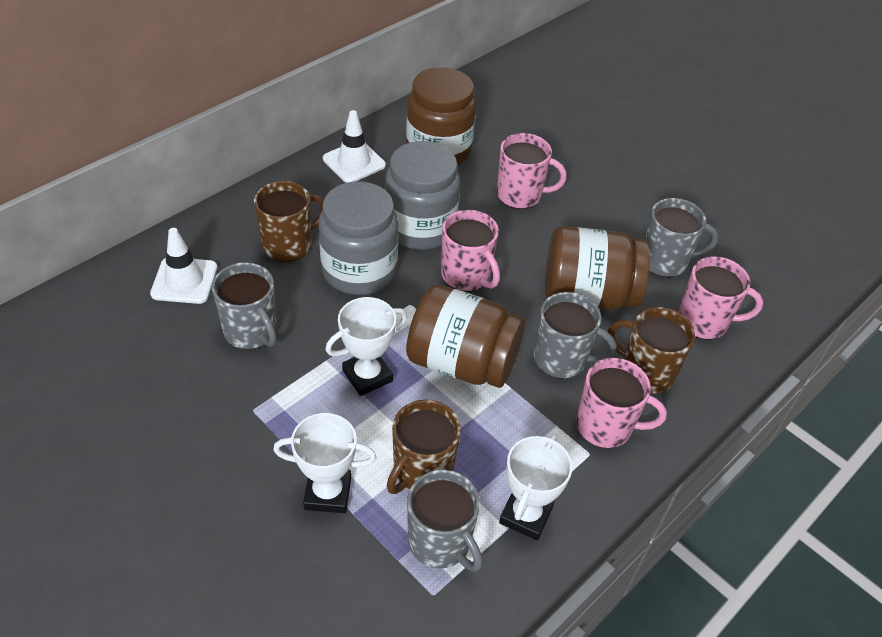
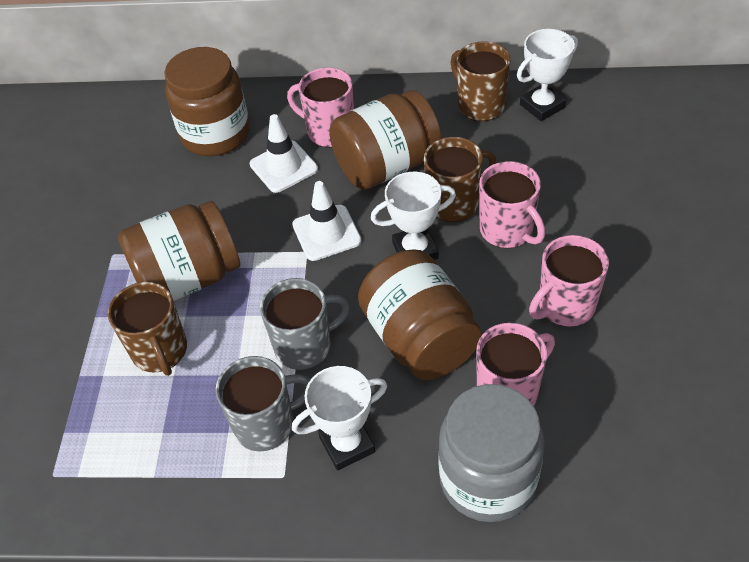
brown jar: [406,67,476,165] [406,284,525,388] [545,226,650,310] = 3 -> [118,201,240,301] [164,47,250,156] [329,90,441,190] [358,249,482,380] = 4
grey jar: [319,182,398,295] [385,141,460,250] = 2 -> [438,384,545,522] = 1
grey mug: [212,262,277,349] [407,470,483,572] [534,292,617,378] [644,198,719,277] = 4 -> [216,356,310,451] [260,278,350,370] = 2

